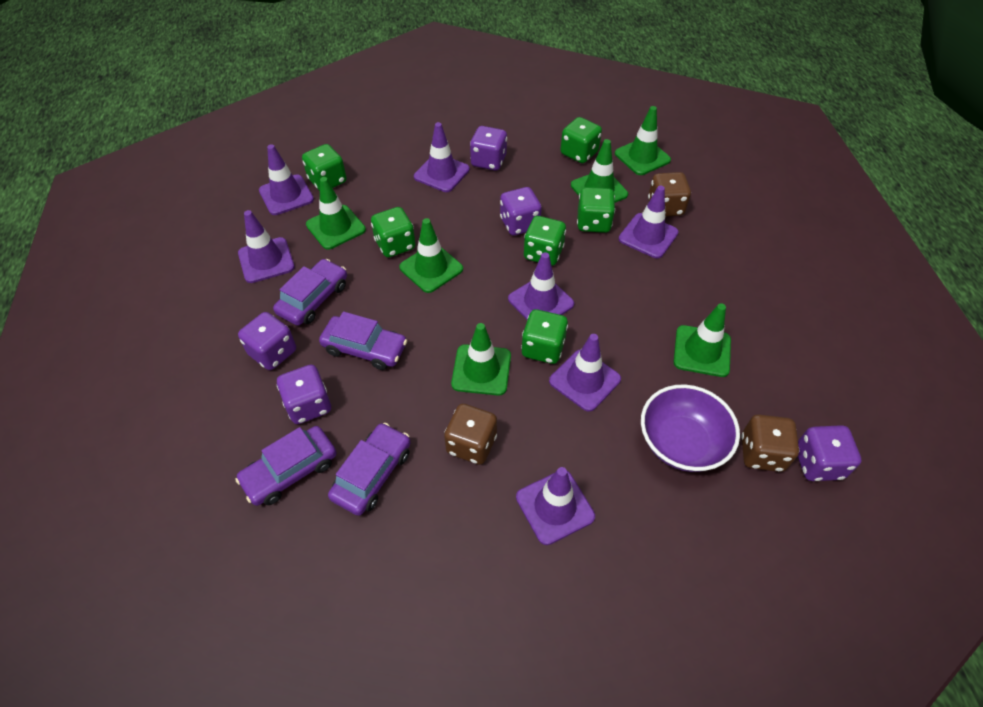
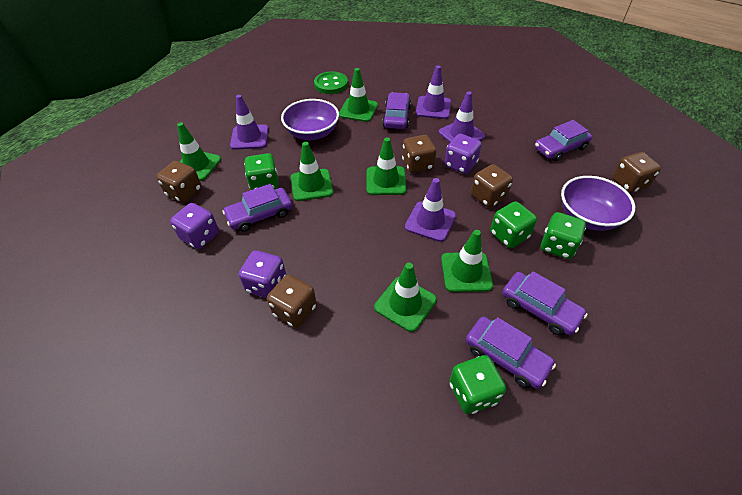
brown dice: [444,404,497,465] [648,172,691,217] [741,414,799,472] = 3 -> [156,161,202,203] [267,275,317,328] [402,135,436,173] [471,164,513,208] [612,152,661,193] = 5
green button: none = 0 -> [314,71,348,94] = 1
green dice: [302,144,347,191] [371,207,415,258] [521,309,568,364] [524,216,566,266] [560,117,602,163] [577,187,615,233] = 6 -> [244,153,279,190] [449,355,506,414] [490,201,537,248] [541,212,586,259] = 4
purple bowl: [641,384,740,472] = 1 -> [281,99,339,140] [561,176,635,231] = 2
purple car: [235,426,337,506] [273,259,347,326] [319,312,407,370] [328,423,411,516] = 4 -> [222,184,292,232] [382,92,411,129] [466,316,556,389] [502,271,588,335] [534,120,592,161] = 5
purple dice: [238,312,296,370] [277,365,331,424] [470,126,507,171] [500,187,542,236] [798,425,861,481] = 5 -> [170,203,219,249] [239,250,286,298] [445,134,482,174] = 3
purple traffic cone: [238,210,295,283] [259,144,314,215] [414,122,470,192] [508,252,574,319] [516,467,595,545] [549,334,621,412] [619,186,679,259] = 7 -> [230,95,269,150] [405,178,456,242] [416,66,451,119] [439,91,485,142] = 4

